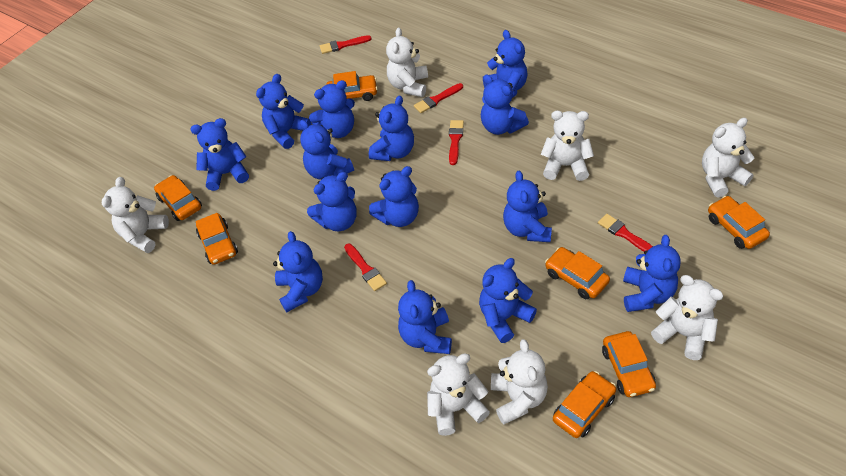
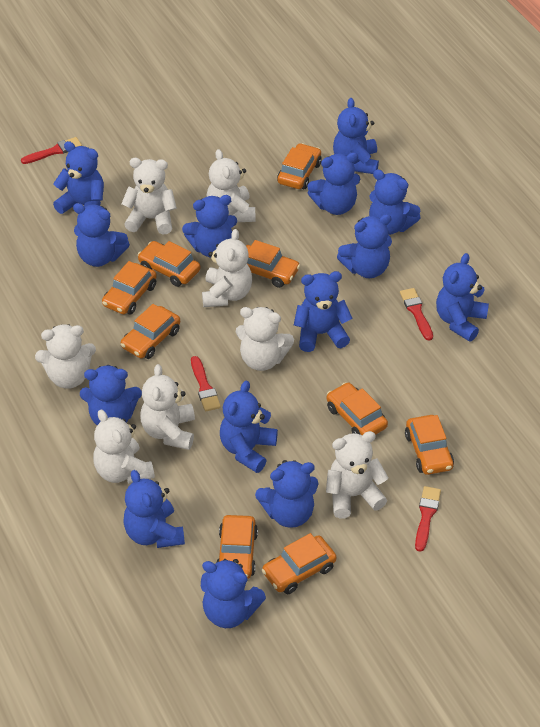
orange car: [154,175,202,221] [196,213,238,265] [326,71,378,101] [545,247,610,299] [553,371,616,438] [602,331,656,397] [708,196,770,249] = 7 -> [102,261,157,315] [121,304,180,359] [138,241,200,287] [216,515,258,579] [246,240,300,288] [262,533,337,594] [277,143,322,189] [327,382,388,435] [405,415,454,475] = 9
red brush: [320,35,371,54] [344,243,387,291] [414,83,463,113] [449,120,464,165] [598,214,653,252] = 5 -> [21,137,82,164] [191,356,221,412] [400,288,433,341] [415,486,441,552] = 4
white teddy bear: [102,177,169,253] [386,28,428,97] [427,353,490,436] [491,339,548,425] [541,110,594,181] [651,275,724,360] [702,118,754,197] = 7 -> [35,324,96,389] [93,410,155,484] [121,158,177,234] [140,364,195,450] [202,229,252,307] [206,149,255,222] [236,307,294,371] [326,431,388,518] = 8

